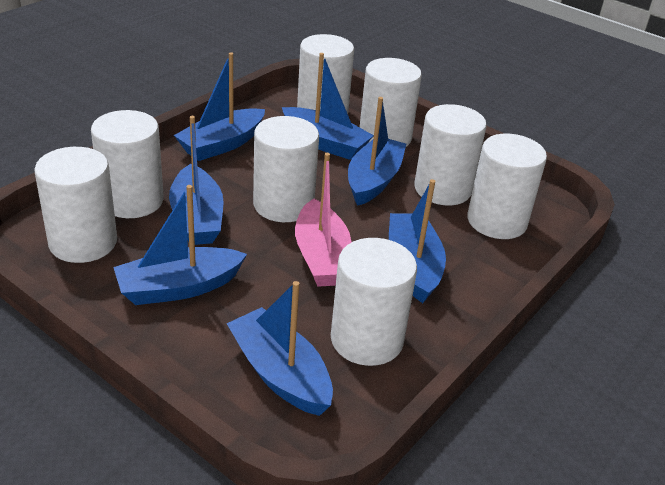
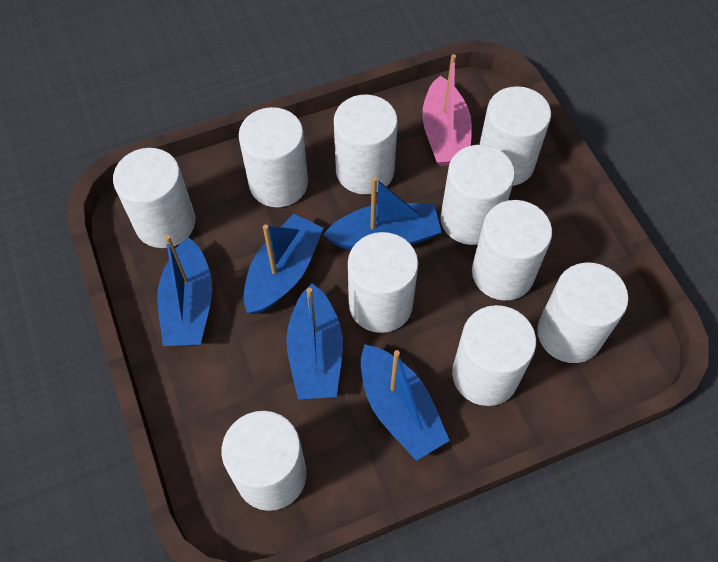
blue boat: [113,185,247,305] [169,116,223,245] [174,52,265,161] [226,281,333,416] [282,53,374,160] [348,97,406,206] [389,179,446,303] = 7 -> [157,235,212,346] [243,214,323,314] [286,283,343,399] [323,177,441,250] [361,344,450,461] = 5
white cylinder: [34,147,117,263] [91,110,164,218] [253,116,319,222] [297,34,354,114] [331,238,417,366] [360,58,422,147] [414,104,487,205] [467,134,547,239] = 8 -> [113,148,196,248] [222,411,307,511] [239,107,308,207] [334,95,398,194] [348,232,418,333] [440,145,515,245] [452,305,536,406] [472,200,552,301] [479,86,551,186] [537,263,629,363] = 10

